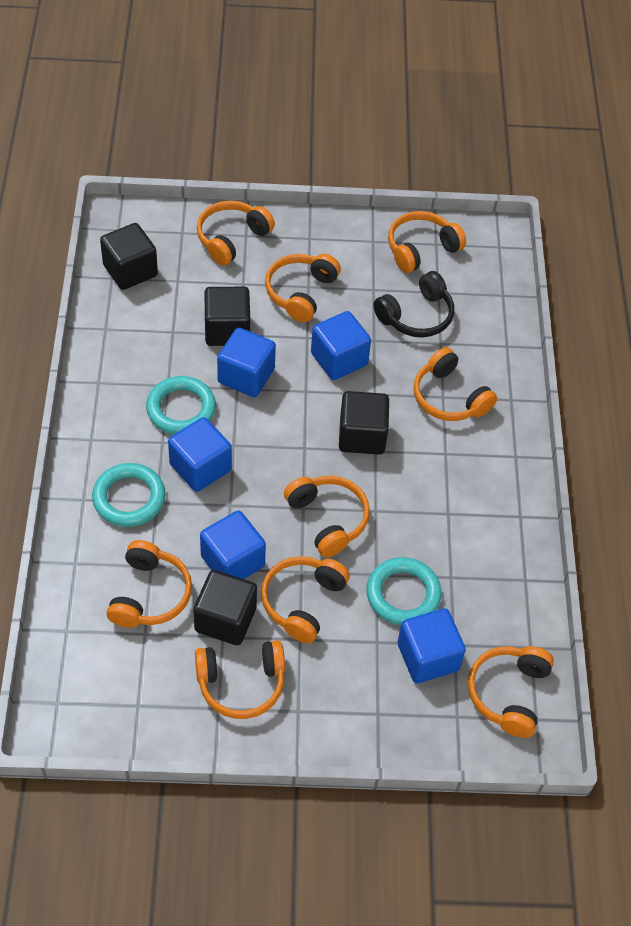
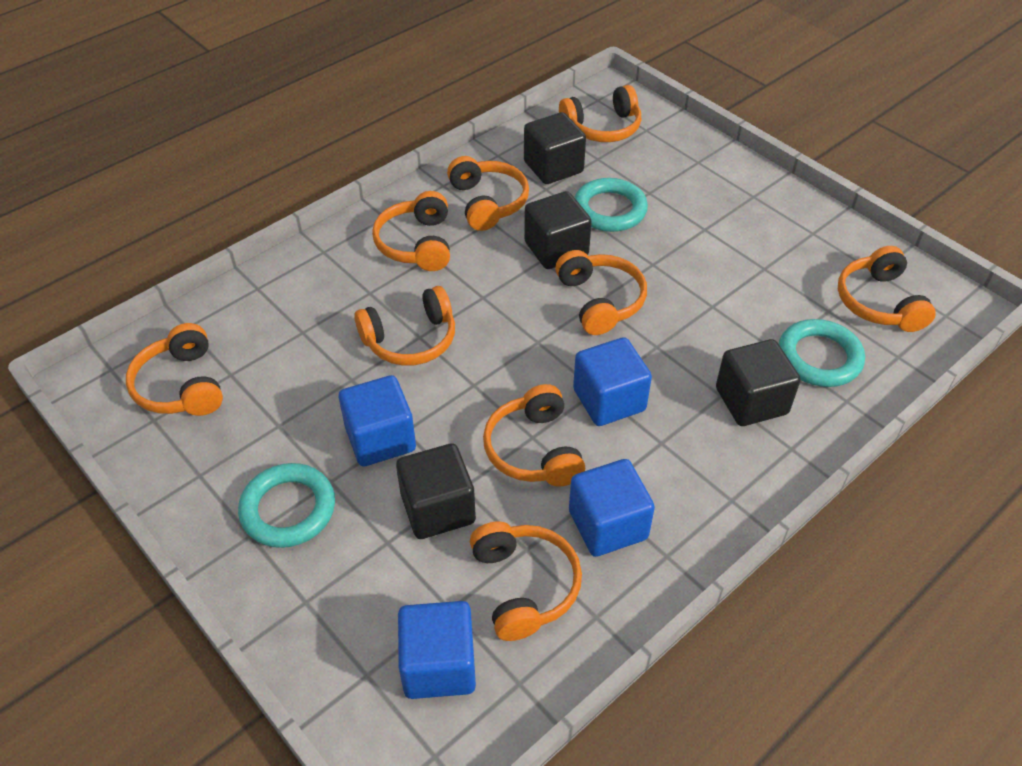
black headphones: [373,271,454,337] = 1 -> none = 0
blue cube: [168,417,232,492] [200,511,266,579] [217,328,276,397] [311,311,371,380] [398,608,466,683] = 5 -> [339,375,416,467] [398,601,476,699] [569,459,655,557] [573,337,652,426] = 4

